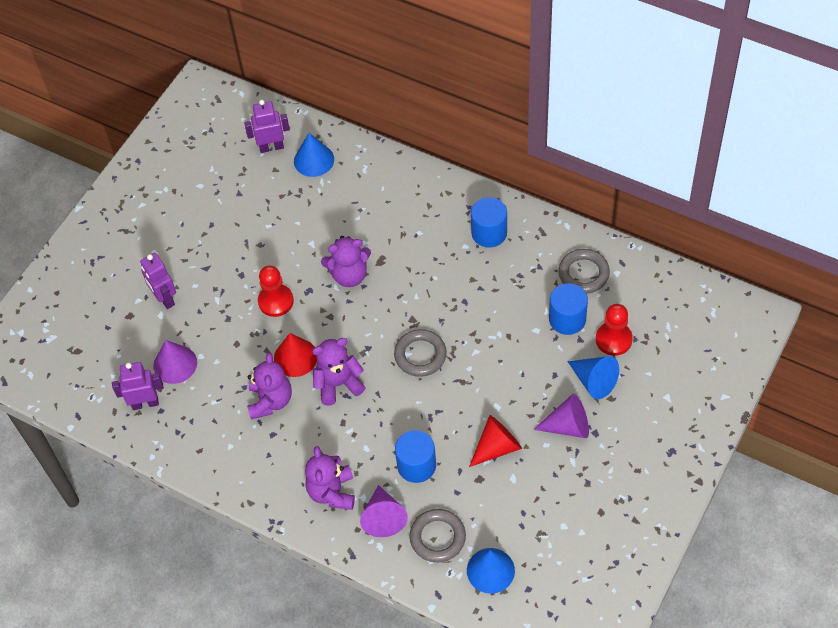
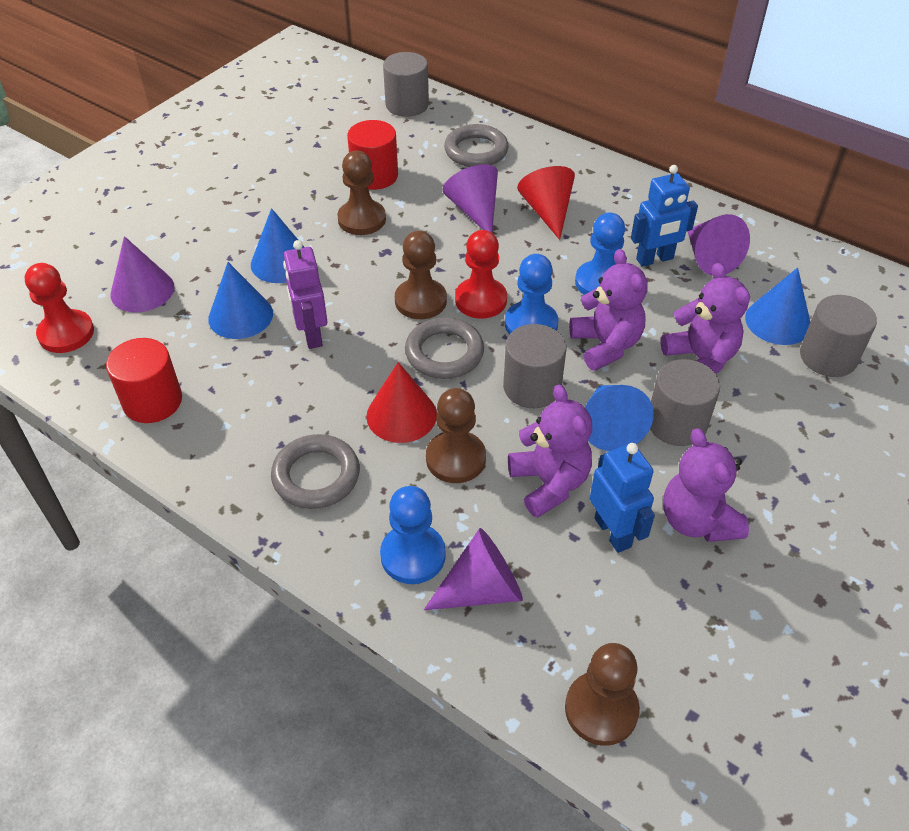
blue cone: [294,133,334,177] [467,548,515,594] [567,356,619,399] = 3 -> [208,262,273,339] [251,208,304,283] [585,385,654,451] [745,267,810,345] = 4
blue cylinder: [395,430,436,483] [471,197,507,248] [549,283,588,335] = 3 -> none = 0
blue pawn: none = 0 -> [380,486,446,584] [505,254,558,335] [575,213,625,295] = 3
blue robot: none = 0 -> [590,443,655,553] [631,165,698,267] = 2
brown pawn: none = 0 -> [337,151,386,235] [395,231,447,319] [426,388,486,483] [565,643,640,746] = 4
grey cylinder: none = 0 -> [383,52,429,117] [503,324,566,408] [650,359,720,446] [800,295,877,377] = 4
purple cone: [153,340,197,384] [360,485,408,537] [533,394,589,438] = 3 -> [110,236,174,312] [424,528,523,610] [443,164,498,233] [687,214,750,275] = 4
purple robot: [112,362,164,410] [140,253,176,309] [244,100,290,153] = 3 -> [283,240,328,349] = 1
red cylinder: none = 0 -> [106,338,182,423] [347,120,398,190] = 2

